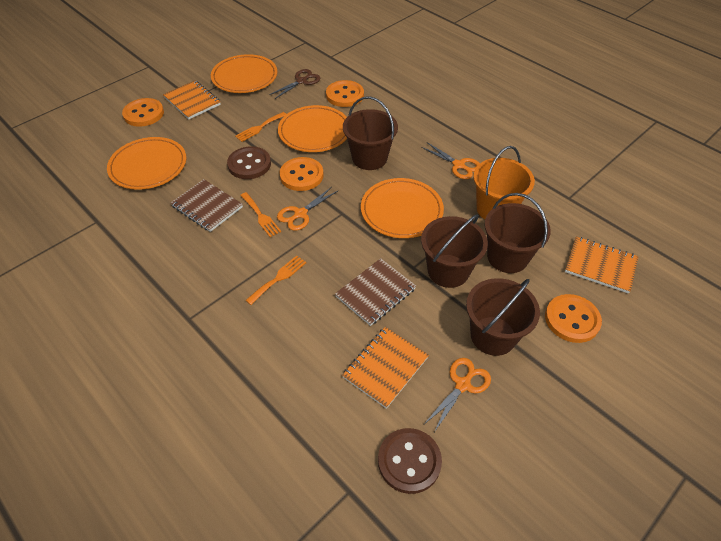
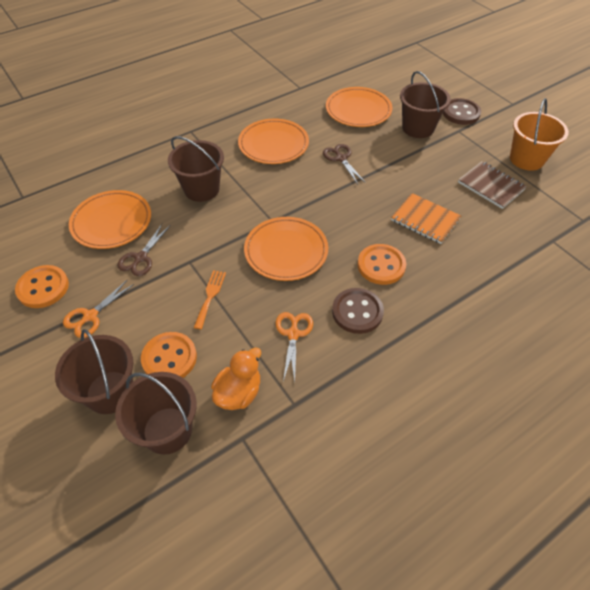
brown notebook: [171,179,243,232] [335,258,416,326] = 2 -> [458,161,527,209] = 1
brown scissors: [269,69,320,99] = 1 -> [117,223,171,276] [323,144,366,184] = 2
orange button: [122,98,164,127] [279,157,324,191] [326,80,364,107] [545,294,602,343] = 4 -> [15,265,69,308] [141,332,197,378] [358,244,406,285] = 3
orange duck: none = 0 -> [211,347,261,410] = 1
orange fork: [235,112,286,142] [240,192,281,237] [245,256,306,305] = 3 -> [194,270,226,329] = 1
orange notebook: [163,80,221,119] [342,327,429,409] [565,236,639,293] = 3 -> [391,193,461,244] = 1
orange scissors: [277,187,338,231] [421,142,480,179] [423,358,491,432] = 3 -> [63,280,134,338] [275,312,313,381] = 2

